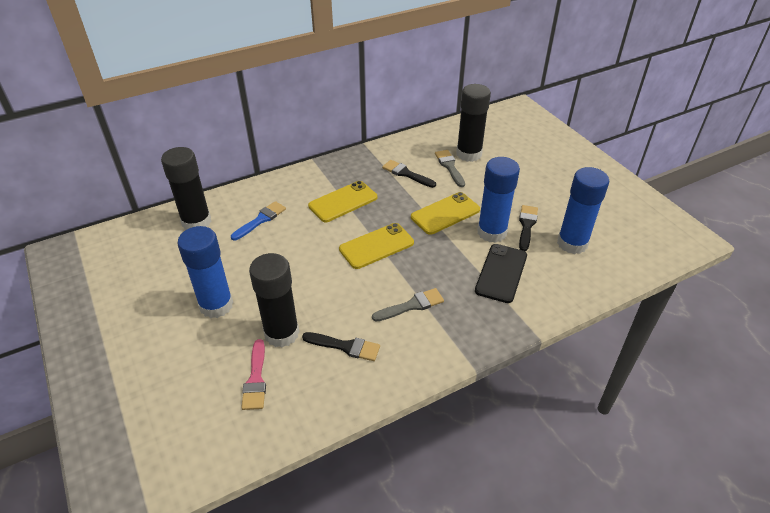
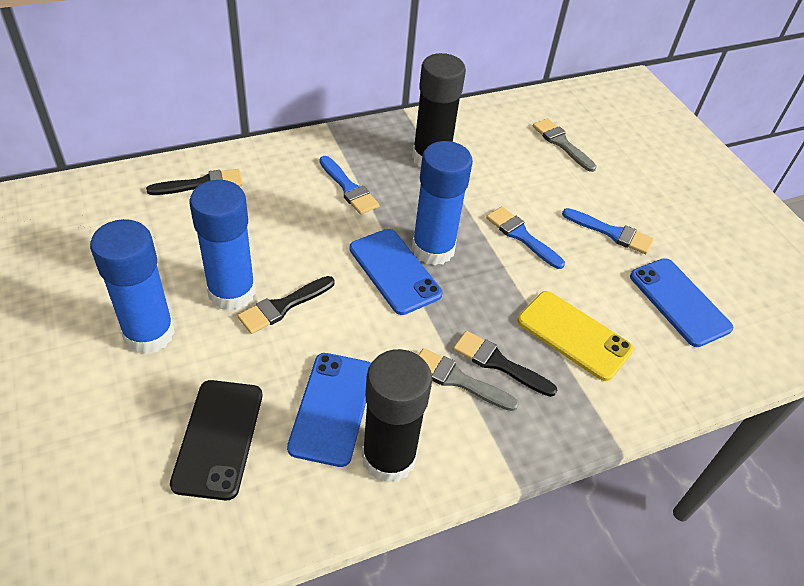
black glue stick: [161,147,211,230] [249,253,299,347] [456,84,491,162] = 3 -> [362,349,432,483] [412,53,466,167] = 2
blue brush: [231,201,286,240] = 1 -> [320,156,379,215] [486,207,565,269] [562,208,654,254] = 3
blue phone: none = 0 -> [287,353,371,467] [349,229,442,315] [630,258,733,347] = 3
pink brush: [241,339,266,410] = 1 -> none = 0
yellow phone: [308,181,377,222] [339,223,414,269] [411,192,480,235] = 3 -> [517,291,634,381] = 1

